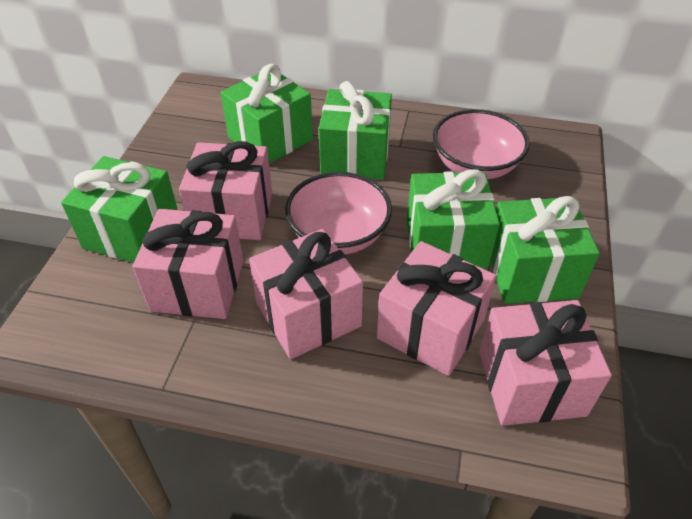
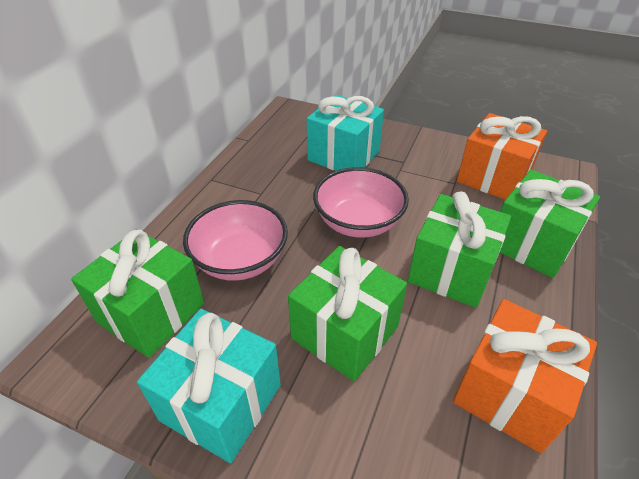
green gift: [61,156,178,263] [221,64,313,164] [319,81,392,180] [407,169,500,270] [490,196,600,304] = 5 -> [71,230,204,358] [288,246,407,382] [408,191,511,308] [500,169,600,278] = 4
orange gift: none = 0 -> [453,299,597,453] [457,113,547,200] = 2
pink gift: [133,209,244,319] [179,141,272,240] [249,229,363,359] [377,241,496,376] [479,300,612,426] = 5 -> none = 0
turquoise gift: none = 0 -> [137,309,281,463] [307,95,384,171] = 2

